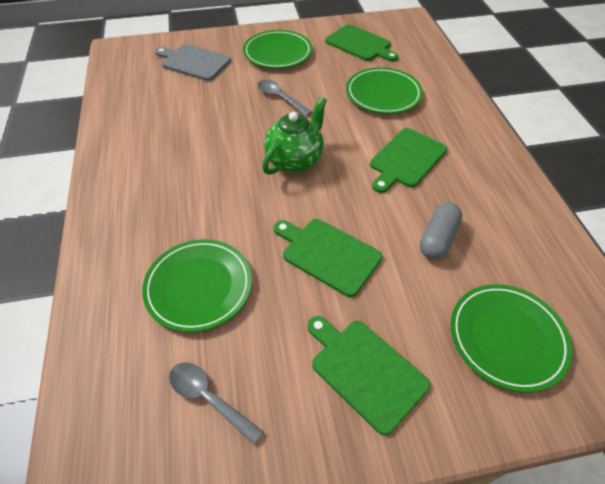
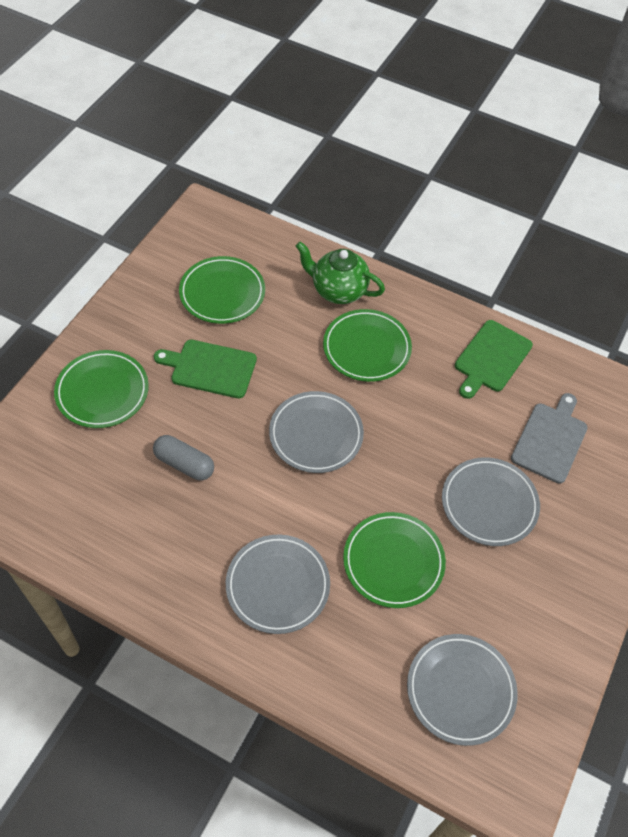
green cutting board: [274,219,383,297] [307,316,430,436] [325,24,398,61] [370,128,447,193] = 4 -> [154,340,257,398] [455,320,533,399] = 2
grey plate: none = 0 -> [226,535,330,634] [269,391,364,473] [407,634,518,746] [442,457,540,546] = 4
grey spoon: [169,362,264,445] [258,80,312,116] = 2 -> none = 0

